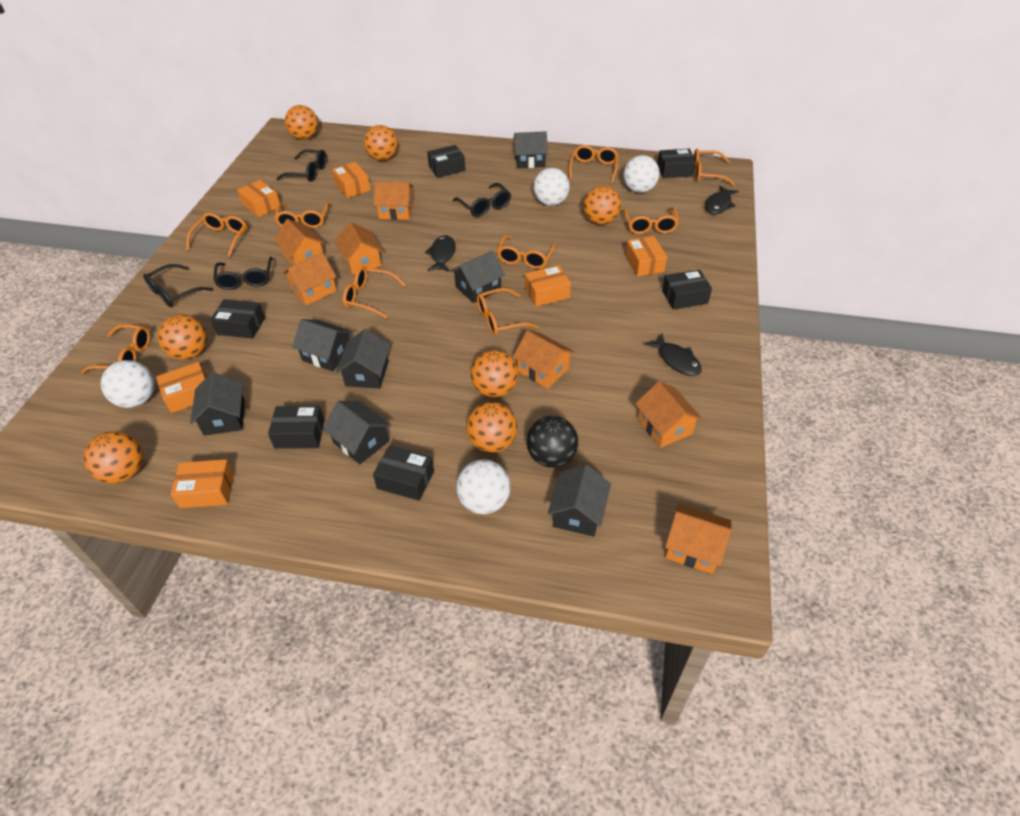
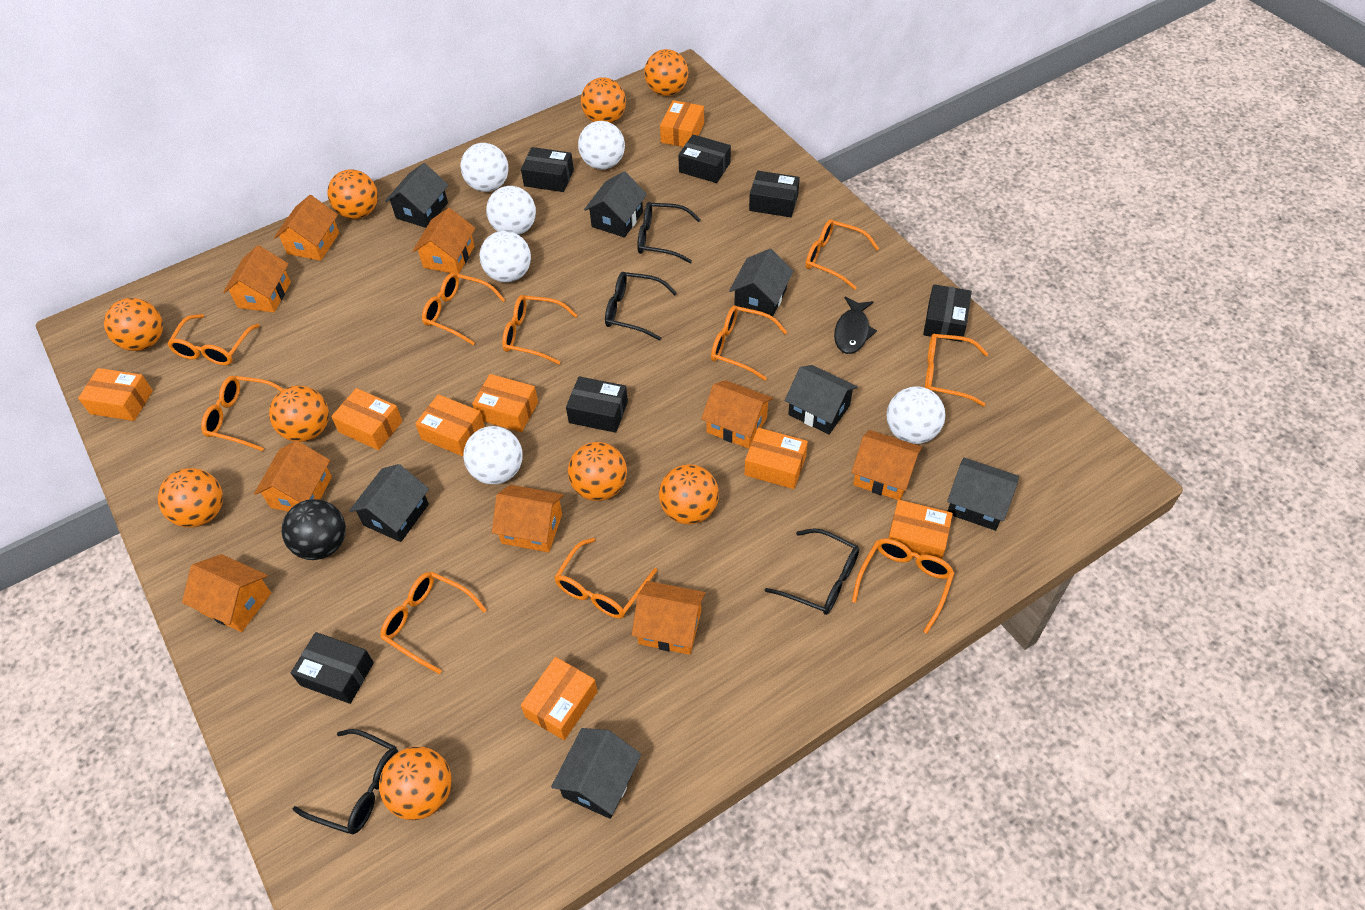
black fish: [425,235,456,271] [644,334,701,376] [705,186,739,214] = 3 -> [834,297,877,354] = 1
orange ball: [84,431,143,484] [158,315,207,360] [285,105,318,140] [364,125,398,161] [467,402,517,453] [471,350,518,398] [583,186,621,225] = 7 -> [104,298,163,351] [158,468,223,527] [269,385,329,442] [327,169,378,219] [379,747,452,820] [568,442,627,501] [581,77,626,123] [644,49,688,96] [659,464,719,524] = 9
orange box: [156,362,206,413] [170,459,234,508] [237,180,280,217] [332,162,370,198] [525,265,571,307] [625,236,667,277] = 6 -> [78,368,153,421] [331,388,402,450] [415,394,485,456] [472,374,538,432] [521,657,598,740] [660,100,704,147] [744,428,808,489] [888,500,953,559] = 8
orange glasses: [81,324,150,374] [186,213,247,257] [274,202,330,228] [343,267,406,319] [477,288,539,335] [497,235,556,269] [569,145,619,183] [623,207,679,234] [694,149,735,186] = 9 -> [167,314,260,365] [201,376,283,451] [380,572,487,674] [422,273,505,345] [502,295,578,365] [554,538,657,619] [711,306,787,381] [806,219,879,290] [852,538,954,634] [925,334,988,406] = 10
orange house: [274,219,325,265] [283,253,337,305] [335,222,383,275] [374,182,414,220] [513,330,574,389] [635,381,702,447] [665,504,732,574] = 7 -> [182,554,271,632] [223,245,291,312] [254,440,332,512] [274,195,339,261] [413,208,475,274] [492,485,564,552] [632,581,705,655] [701,380,773,449] [851,430,922,500] = 9
white ball: [101,360,155,408] [456,459,511,514] [533,168,570,206] [623,155,660,193] = 4 -> [460,143,509,192] [463,426,523,484] [480,231,531,282] [486,186,536,235] [578,121,625,169] [887,386,945,444] = 6

